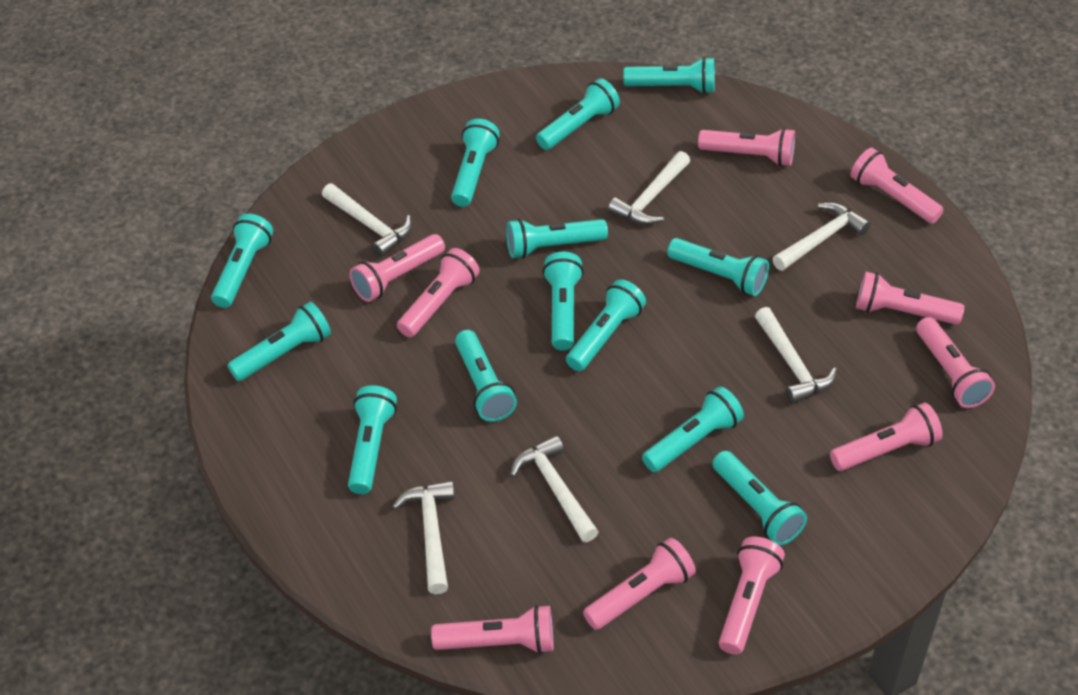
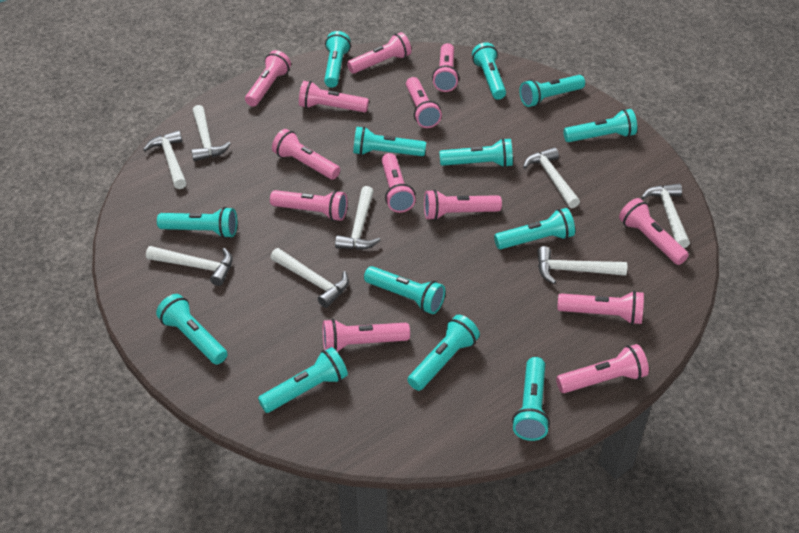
pink flashlight: [349,234,445,302] [397,248,480,337] [431,605,553,654] [583,538,696,630] [698,128,795,166] [719,537,785,655] [830,402,943,471] [851,148,944,224] [856,272,964,325] [916,317,995,408] = 10 -> [245,50,291,107] [270,190,348,221] [272,129,340,180] [299,81,369,112] [323,319,410,352] [347,32,411,74] [382,153,416,213] [406,77,442,128] [424,189,502,220] [432,43,459,92] [556,344,649,393] [557,291,644,325] [619,198,689,265] = 13
white hammer: [322,183,412,257] [392,481,455,594] [510,436,598,542] [608,151,690,225] [755,307,837,404] [772,202,871,271] = 6 -> [143,130,186,189] [146,246,233,286] [191,105,231,161] [270,248,349,308] [335,186,381,250] [523,147,580,208] [537,246,627,284] [641,184,690,248] = 8

